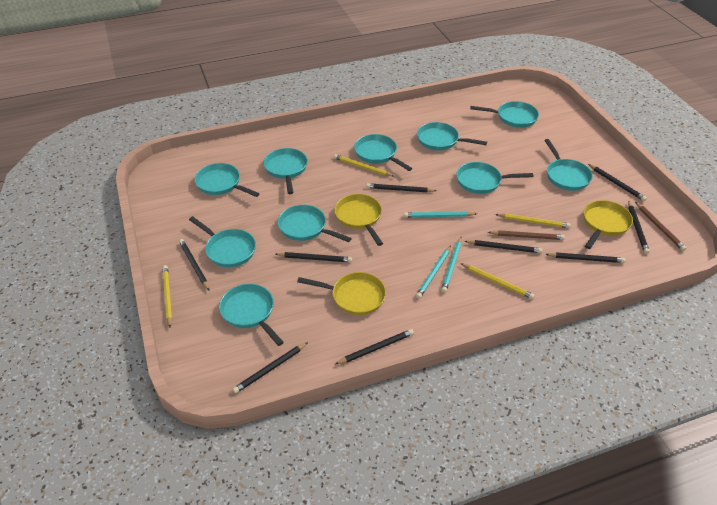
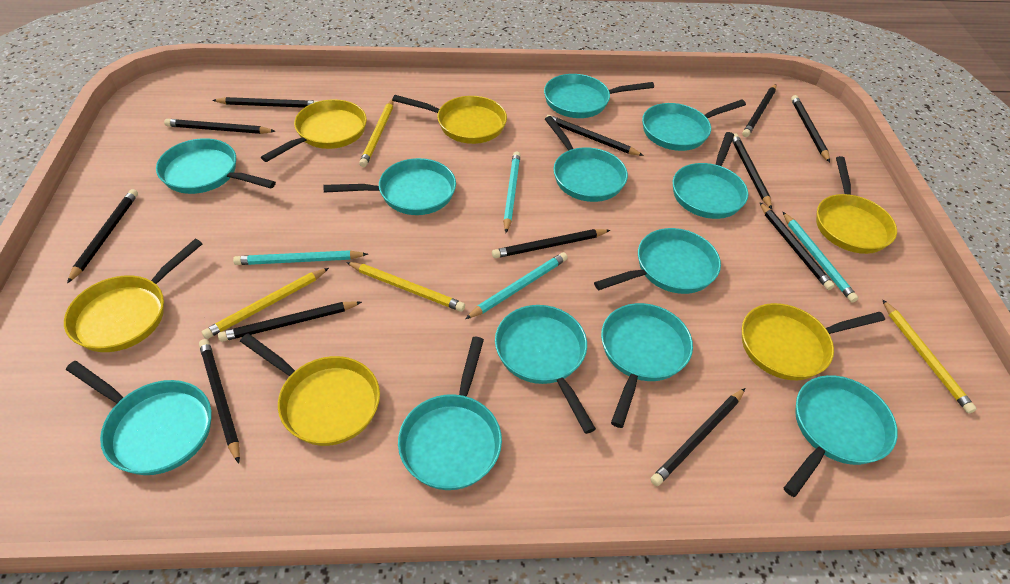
black pencil: [179,239,209,290] [232,342,308,394] [275,252,352,262] [335,329,414,364] [366,183,437,192] [464,240,542,253] [545,252,625,263] [588,164,647,201] [628,201,650,254] = 9 -> [67,189,138,283] [164,119,275,134] [199,339,240,464] [212,97,319,108] [218,301,362,342] [492,229,610,258] [546,115,644,156] [650,388,745,486] [732,133,772,210] [742,84,777,137] [760,202,835,290] [791,95,830,162] = 12
brown pencil: [488,230,565,240] [635,202,687,251] = 2 -> none = 0
turquoise pan: [189,216,256,267] [195,163,260,197] [219,284,284,346] [264,148,308,194] [278,205,352,242] [354,134,412,171] [417,122,487,150] [456,162,533,194] [470,101,539,128] [544,139,593,191] = 10 -> [66,361,212,475] [156,138,276,194] [323,158,456,215] [398,337,502,490] [495,305,596,434] [544,74,654,118] [545,116,628,202] [594,228,721,294] [601,303,693,428] [642,99,746,151] [673,132,748,219] [784,375,898,497] = 12
turquoise pencil: [404,211,477,218] [416,246,451,298] [441,237,462,293] = 3 -> [233,250,368,265] [465,252,568,319] [503,151,521,233] [783,212,858,303] = 4
yellow pan: [297,272,386,315] [334,194,383,246] [584,200,633,249] = 3 -> [64,239,202,352] [240,333,380,446] [261,99,367,162] [392,95,507,144] [742,303,885,380] [816,156,897,254] = 6

